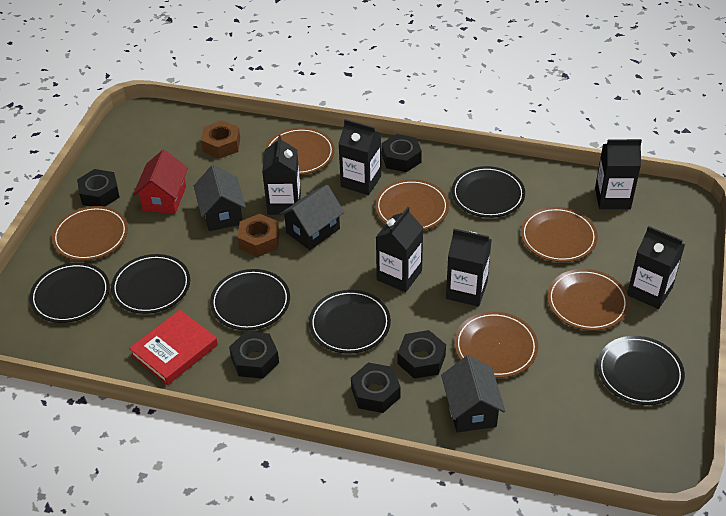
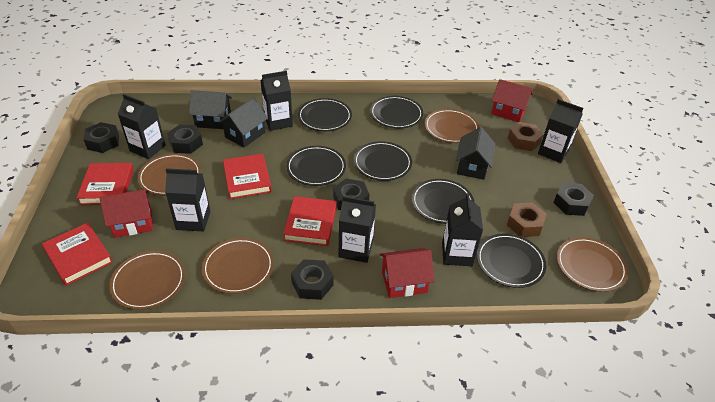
brown plate: [52,206,128,261] [264,127,335,175] [375,179,449,230] [454,311,538,378] [521,207,598,262] [547,269,629,331] = 6 -> [109,251,185,310] [138,154,201,196] [202,238,274,294] [424,109,479,143] [557,237,628,292] = 5
red book: [129,310,218,385] = 1 -> [42,223,113,286] [76,163,134,205] [223,154,272,199] [283,196,337,246] = 4
red house: [133,150,188,214] = 1 -> [100,189,153,238] [380,248,435,298] [491,79,533,122] = 3

